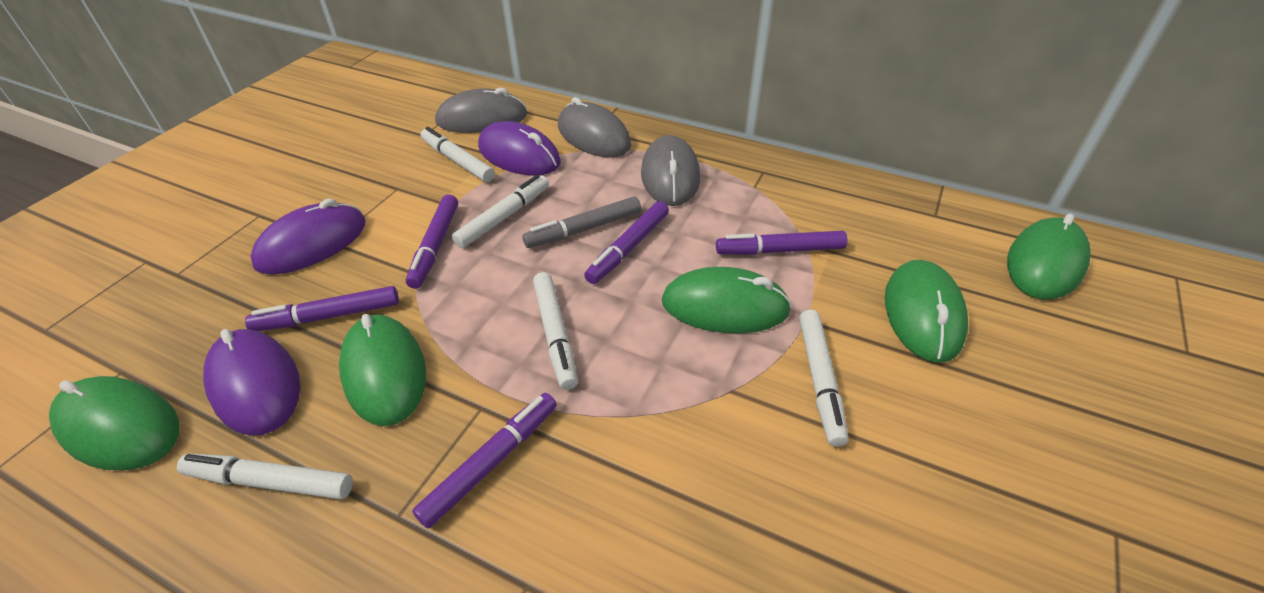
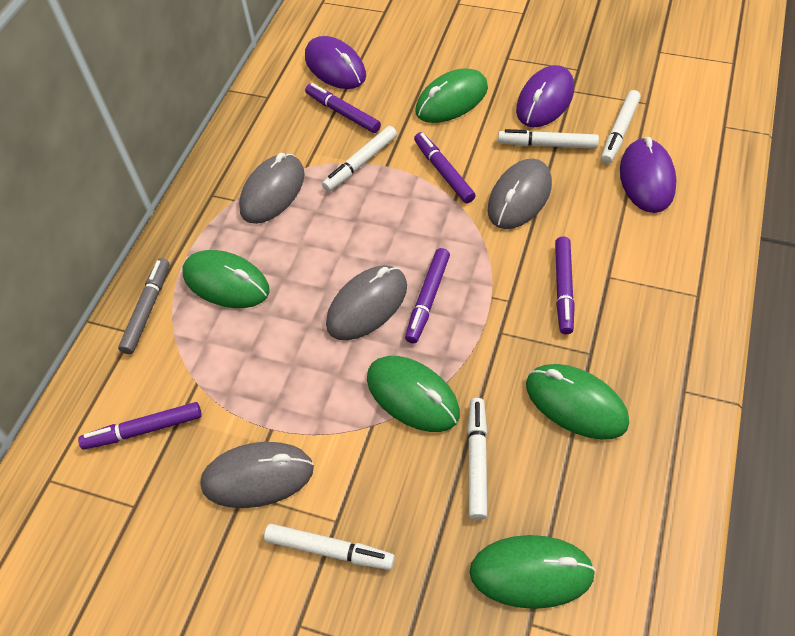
grey mouse: [435,87,527,133] [558,97,631,157] [641,135,700,206] = 3 -> [200,442,314,508] [239,153,305,224] [326,265,407,340] [487,159,552,229] = 4

